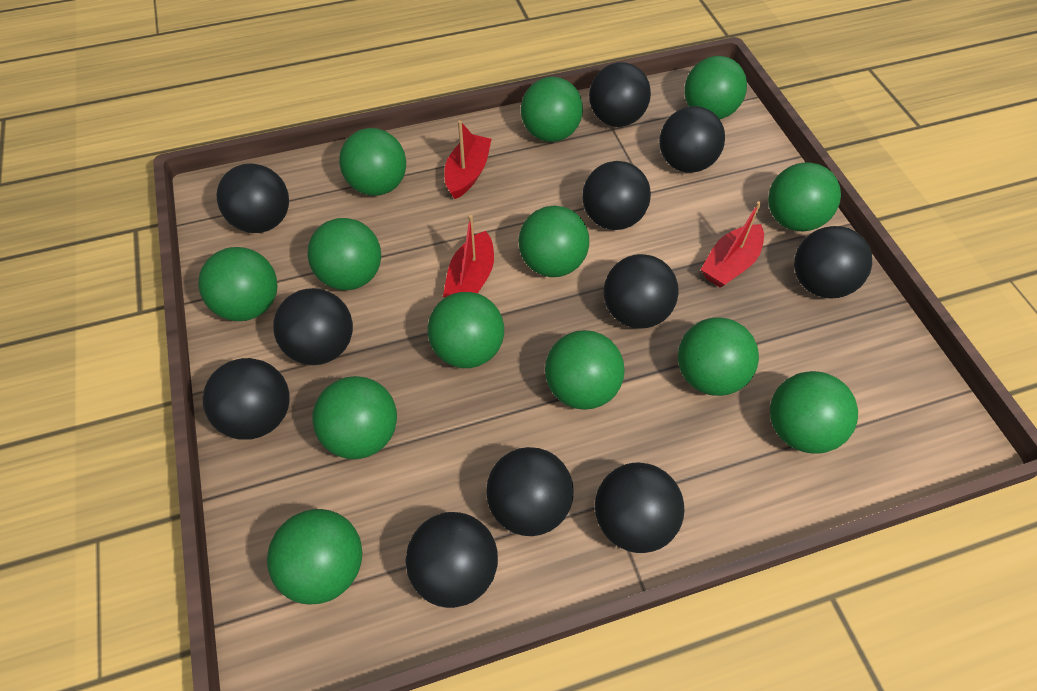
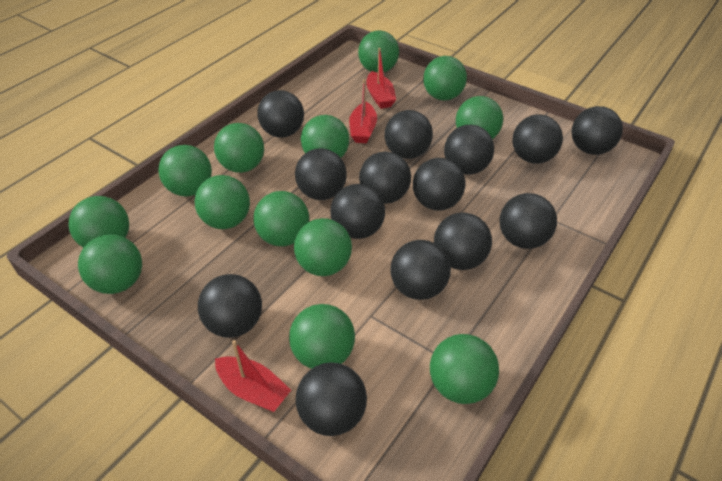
black ball: [203,358,290,440] [217,163,289,233] [273,288,353,365] [405,512,498,608] [486,447,574,536] [582,161,651,230] [589,62,651,127] [595,463,684,553] [604,254,679,328] [659,106,725,173] [794,226,872,299] = 11 -> [198,274,262,338] [257,90,304,138] [295,148,347,200] [296,362,367,436] [330,184,385,239] [359,152,411,204] [385,110,433,159] [391,240,451,300] [413,158,465,210] [434,213,492,270] [444,125,494,175] [499,193,557,249] [512,114,563,164] [571,106,623,155] = 14

